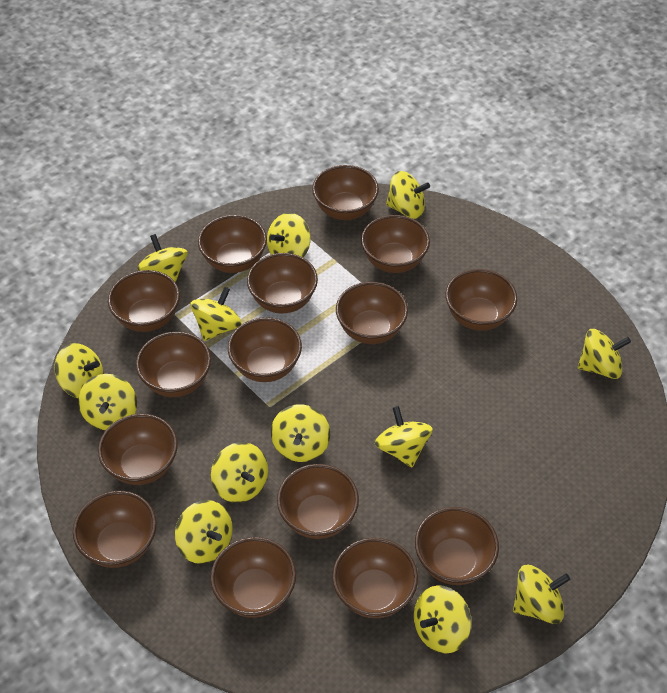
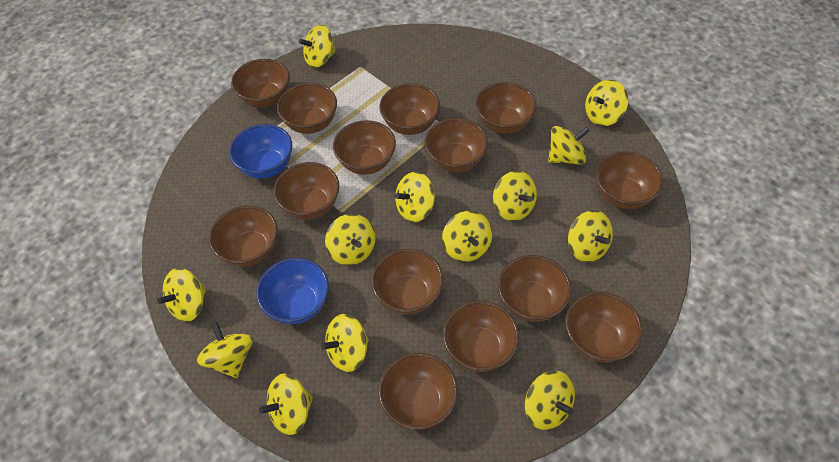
blue bowl: none = 0 -> [229,124,292,178] [256,258,329,324] = 2
brown bowl: [73,491,157,568] [98,414,178,485] [108,270,180,332] [136,332,211,397] [198,215,267,273] [210,537,296,618] [228,317,302,382] [247,253,318,313] [277,464,359,539] [312,165,379,220] [332,538,418,619] [336,282,408,344] [361,215,430,273] [415,507,499,585] [446,269,517,331] = 15 -> [209,206,278,267] [231,59,290,108] [274,162,340,220] [277,83,337,134] [333,120,396,175] [371,249,443,315] [378,353,458,430] [379,83,440,135] [425,118,488,172] [443,301,519,372] [475,82,536,134] [498,255,572,322] [565,292,643,362] [596,151,663,209] = 14

